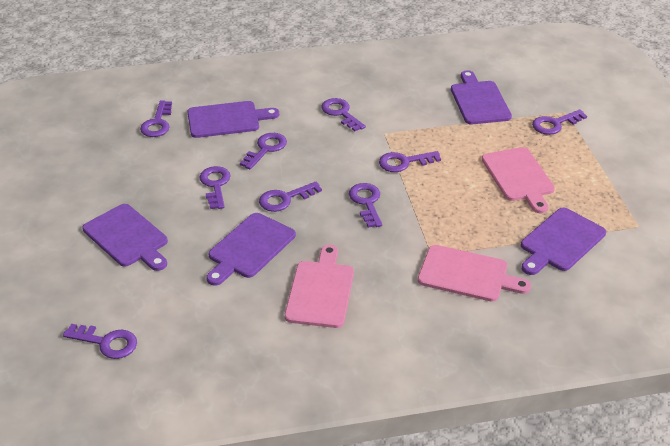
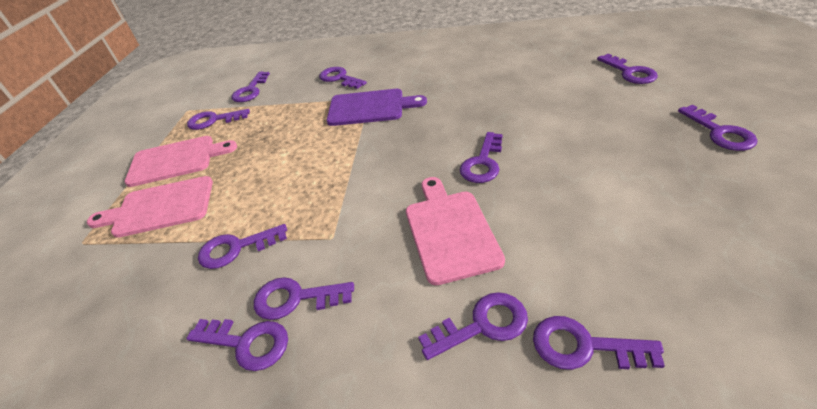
purple cutting board: [82,204,168,271] [187,101,279,138] [206,213,296,286] [451,70,512,124] [521,208,606,275] = 5 -> [327,89,427,126] = 1
purple key: [63,324,137,359] [140,100,172,137] [200,166,230,209] [240,133,287,170] [259,181,322,212] [321,98,366,131] [349,183,382,228] [379,151,441,172] [532,109,587,135] = 9 -> [186,319,288,371] [187,109,250,130] [198,224,287,269] [232,71,270,102] [254,277,354,320] [319,67,367,89] [418,292,528,360] [460,132,503,183] [533,316,665,370] [597,54,658,84] [678,105,757,151] = 11

